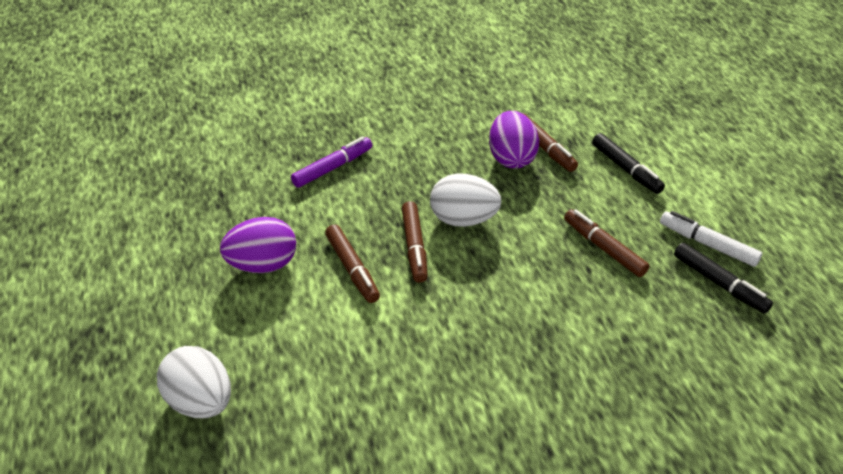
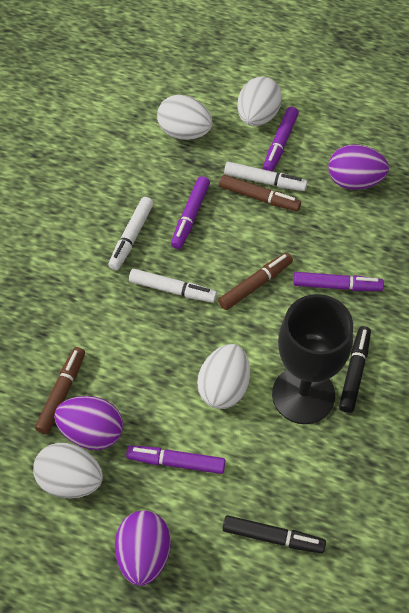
black goblet: none = 0 -> [272,294,353,424] = 1
brown marker: [325,224,380,303] [402,201,428,283] [522,113,578,172] [564,209,650,277] = 4 -> [35,347,85,434] [218,253,293,310] [219,175,301,211] = 3
purple egg: [220,217,296,273] [489,111,539,168] = 2 -> [54,396,123,450] [115,511,171,586] [328,144,389,190] = 3
purple marker: [291,136,372,188] = 1 -> [126,445,225,474] [171,176,210,249] [263,107,299,172] [293,272,384,291] = 4
white egg: [157,346,231,418] [430,173,501,227] = 2 -> [33,443,103,498] [157,95,212,140] [197,344,250,409] [237,77,282,126] = 4
white marker: [660,211,762,267] = 1 -> [108,197,154,270] [129,269,217,303] [224,162,307,191] = 3

